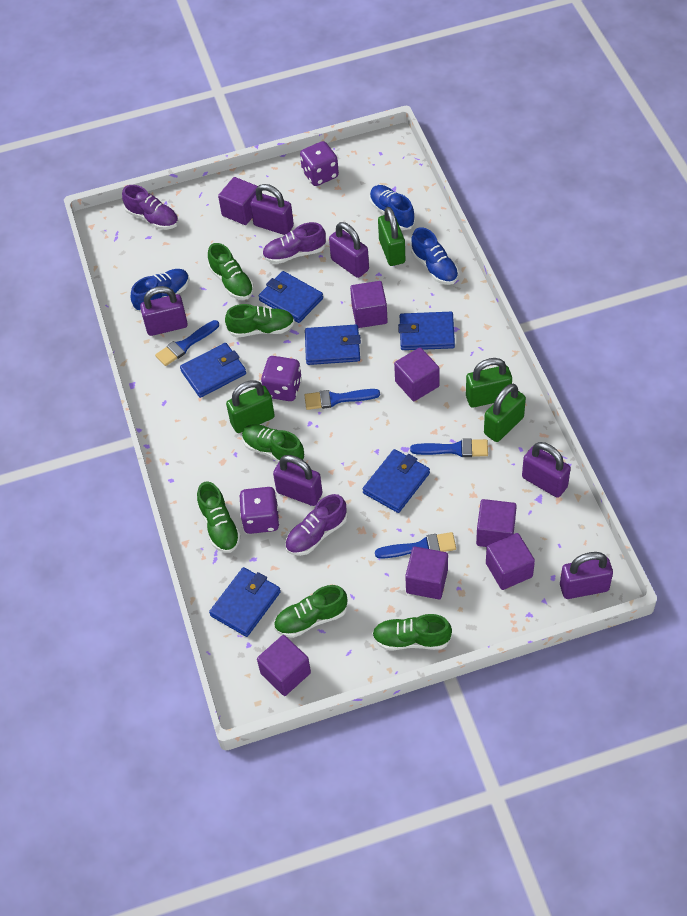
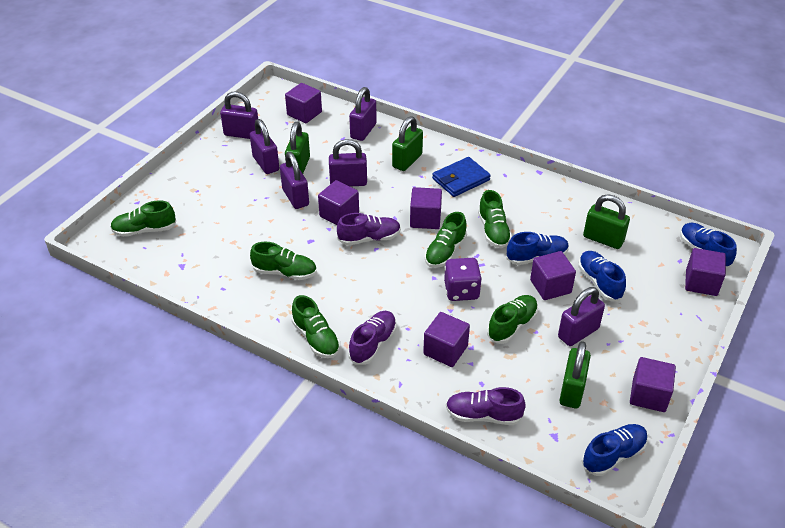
blue brush: [155,320,219,366] [304,389,380,410] [375,532,456,559] [410,438,488,457] = 4 -> none = 0
blue shoe: [131,269,190,312] [369,185,415,230] [411,227,459,285] = 3 -> [507,232,569,265] [578,251,626,301] [582,424,648,476] [680,223,737,268] = 4
blue wallet: [180,343,246,398] [209,567,281,637] [259,271,323,323] [305,325,361,365] [363,449,430,513] [398,312,455,350] = 6 -> [432,157,491,197] = 1
purple dice: [239,487,280,534] [261,356,302,401] [300,141,339,186] = 3 -> [444,258,482,301] = 1

